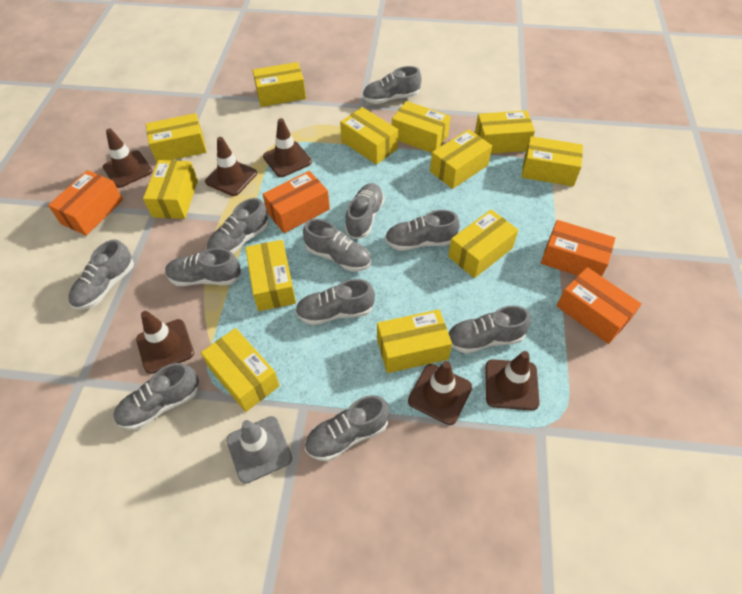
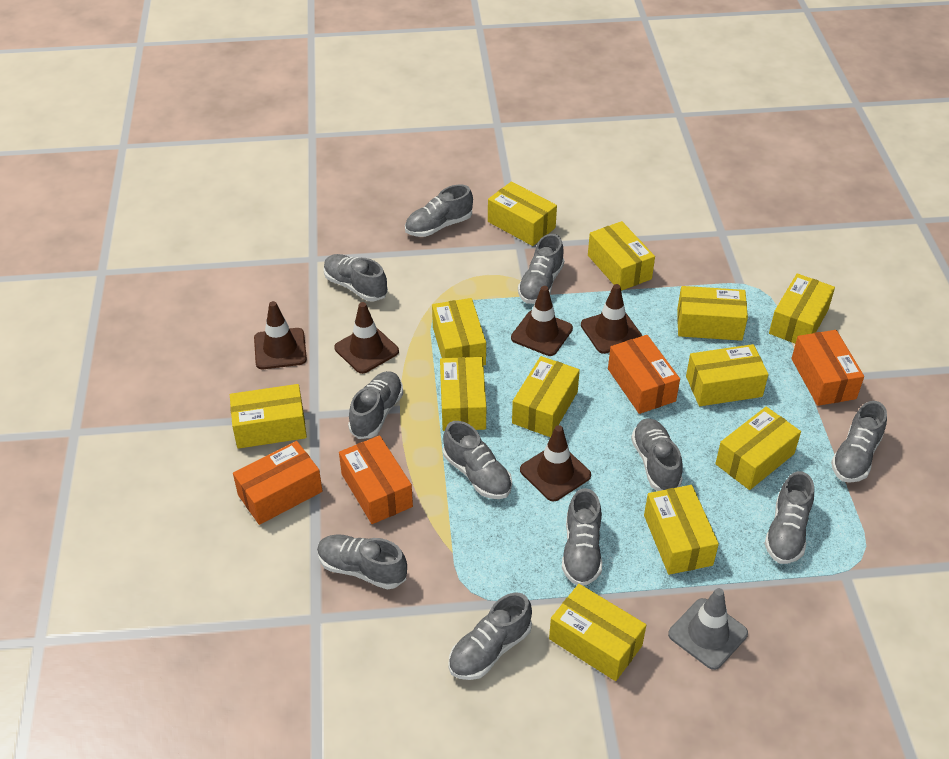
brown traffic cone: [103,128,153,188] [136,311,194,374] [205,137,257,196] [263,118,312,177] [408,361,472,425] [485,351,540,410] = 6 -> [254,301,307,369] [334,302,399,374] [511,286,573,356] [520,425,591,501] [581,284,642,354] = 5

